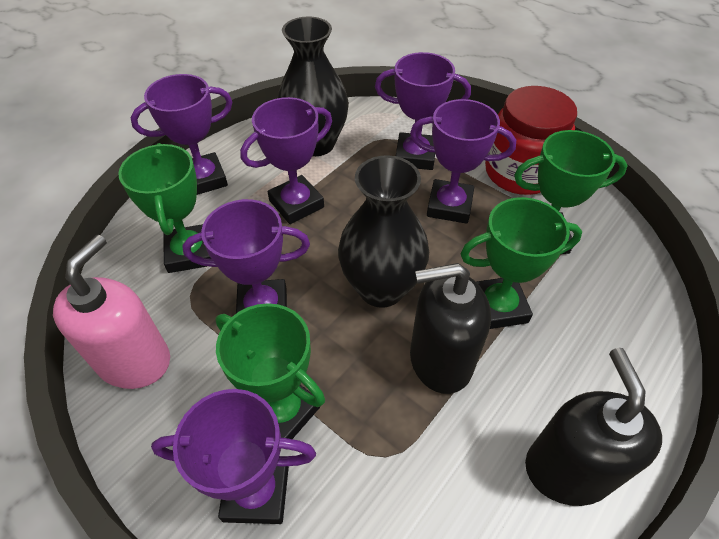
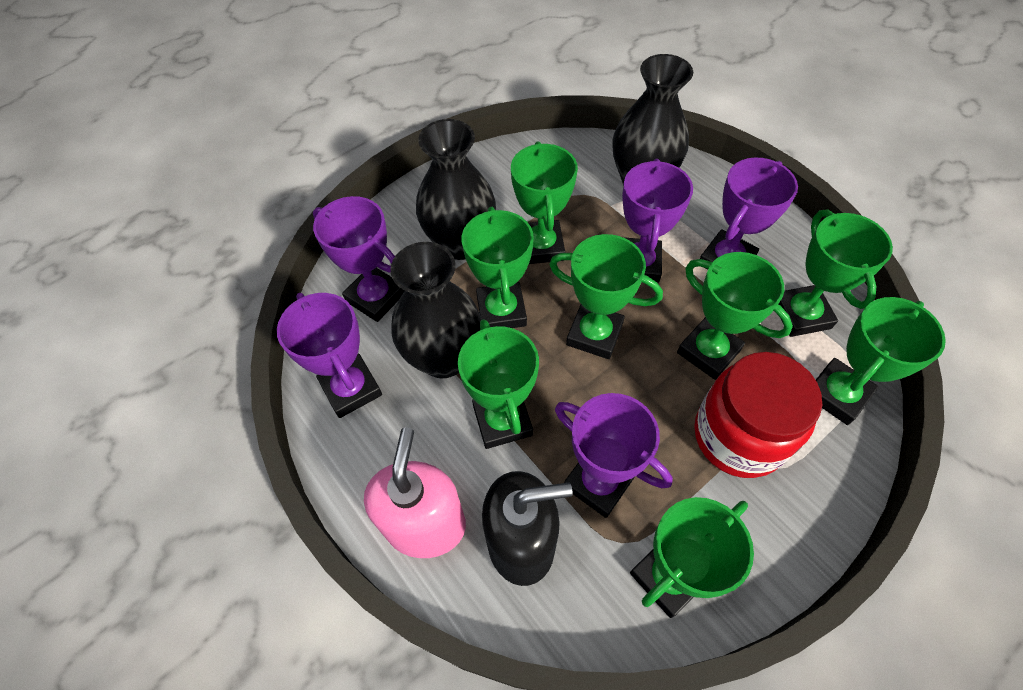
black soap dispenser: [410,263,491,394] [525,348,662,506] = 2 -> [482,471,573,586] = 1
black vase: [278,16,349,156] [338,155,429,308] = 2 -> [390,242,481,378] [416,119,496,260] [613,54,693,186] = 3
green trophy: [118,143,211,273] [215,303,325,439] [460,197,582,329] [514,130,628,254] = 4 -> [458,319,539,449] [462,207,534,328] [511,141,578,264] [549,234,663,359] [630,497,754,618] [677,252,793,380] [779,209,893,337] [816,297,946,425] = 8
purple trophy: [130,74,232,195] [151,389,316,524] [182,199,310,313] [240,97,332,224] [375,52,471,170] [410,99,516,224] = 6 -> [277,293,382,418] [313,196,404,322] [555,393,673,518] [622,159,693,283] [700,157,798,270] = 5

